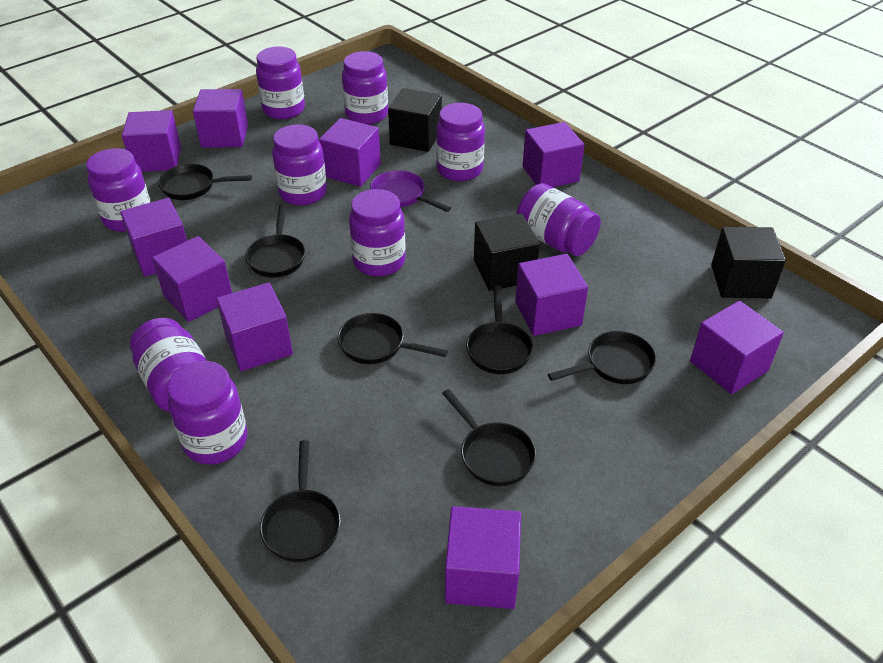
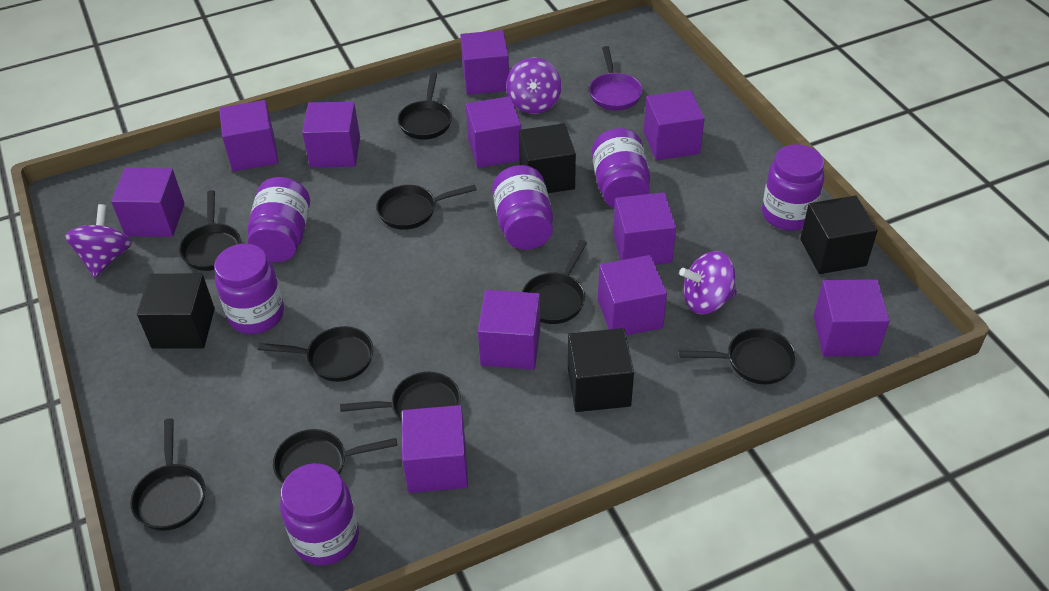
black cube: [388,88,442,152] [474,213,540,291] [711,227,786,299] = 3 -> [137,274,215,349] [519,123,576,193] [568,328,634,412] [800,195,878,274] = 4
black pan: [158,164,252,200] [245,204,305,278] [260,440,341,562] [338,313,448,364] [442,389,536,486] [466,286,533,374] [548,331,656,384] = 7 -> [130,419,205,531] [179,190,241,271] [258,326,373,382] [273,429,397,483] [340,372,461,421] [376,185,477,230] [398,72,452,140] [522,240,587,324] [679,328,797,384] = 9
purple cube: [120,198,187,277] [122,110,181,172] [152,236,232,322] [193,89,248,148] [216,282,293,371] [319,118,381,187] [445,506,521,609] [515,254,588,336] [523,122,584,187] [690,301,784,394] = 10 -> [111,168,185,237] [219,100,279,171] [302,102,360,167] [401,405,468,493] [460,30,509,95] [466,96,521,168] [478,290,540,370] [598,255,667,335] [613,192,676,265] [644,90,705,160] [814,279,890,357] = 11
purple jar: [86,148,150,232] [130,318,207,412] [167,361,247,465] [256,46,305,119] [272,124,327,206] [342,51,388,125] [349,189,406,277] [436,103,485,182] [516,183,601,256] = 9 -> [214,244,284,334] [248,177,310,262] [280,463,359,566] [492,165,553,250] [592,128,650,208] [762,144,824,231] = 6
purple spinning top: none = 0 -> [65,204,132,278] [506,58,562,114] [679,251,737,314] = 3

